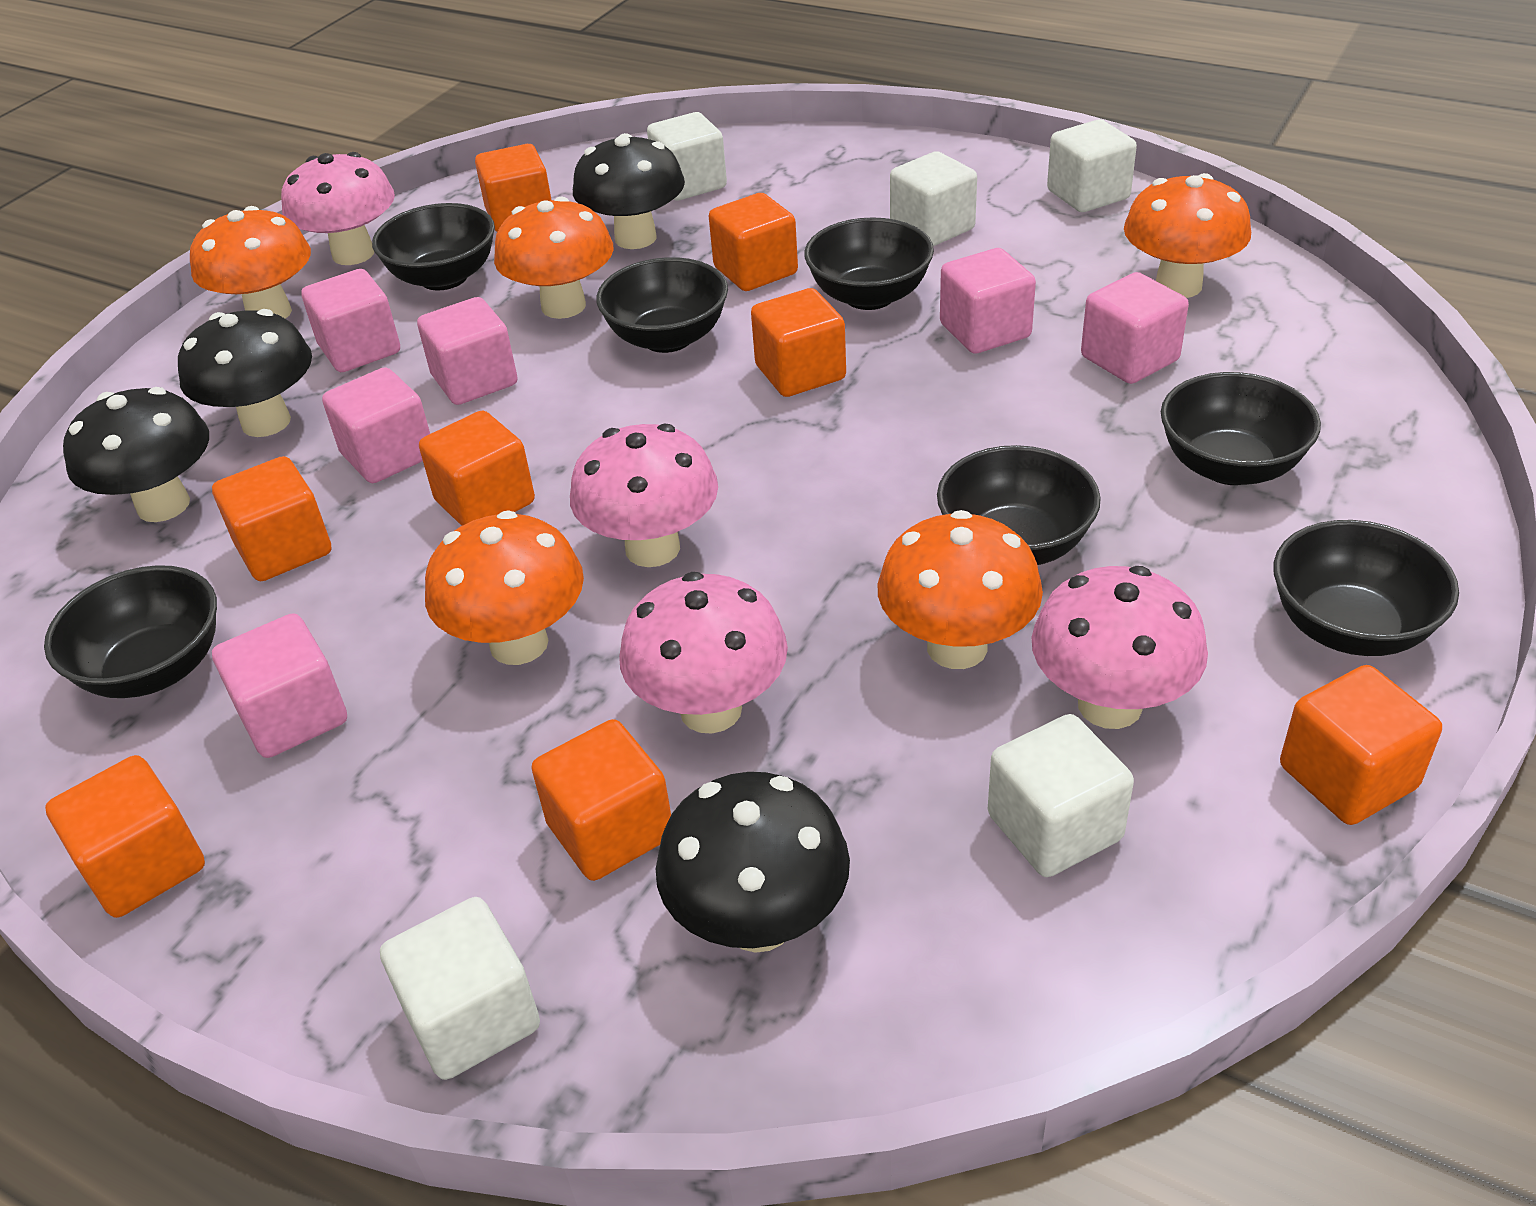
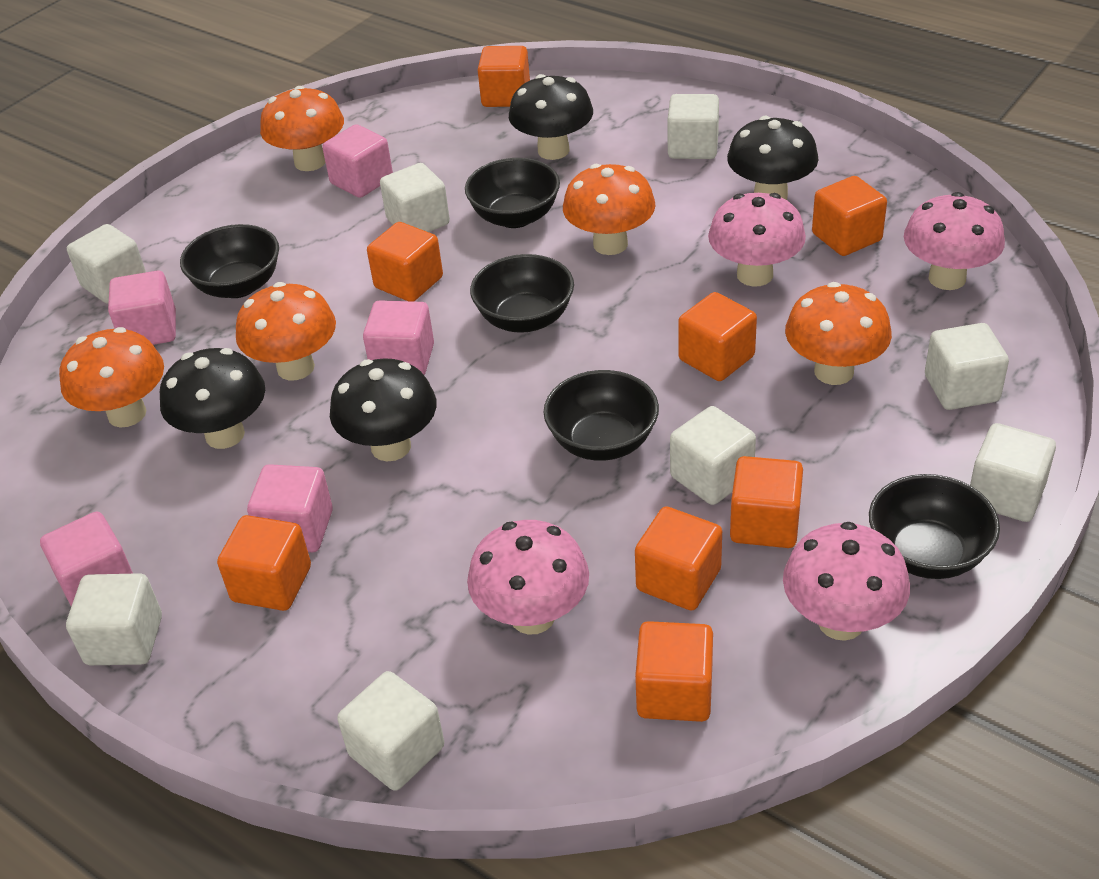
black bowl: [44,565,217,698] [372,203,495,291] [596,257,728,353] [804,217,934,310] [937,445,1101,565] [1161,372,1321,485] [1273,520,1459,656] = 7 -> [180,224,279,298] [465,158,560,228] [470,254,574,333] [543,370,659,461] [869,474,1000,579] = 5
pink cube: [212,613,347,758] [301,269,400,372] [322,367,430,483] [417,297,518,405] [940,248,1036,354] [1081,272,1189,384] = 6 -> [40,512,133,606] [108,271,176,345] [247,464,333,552] [322,124,393,198] [363,300,434,375] = 5
white cube: [380,897,540,1080] [647,112,727,200] [890,151,977,246] [988,714,1134,877] [1047,119,1137,212] = 5 -> [66,573,162,665] [67,224,146,304] [337,671,444,791] [380,163,450,232] [667,94,719,159] [670,406,756,505] [925,323,1009,410] [970,423,1056,522] = 8

